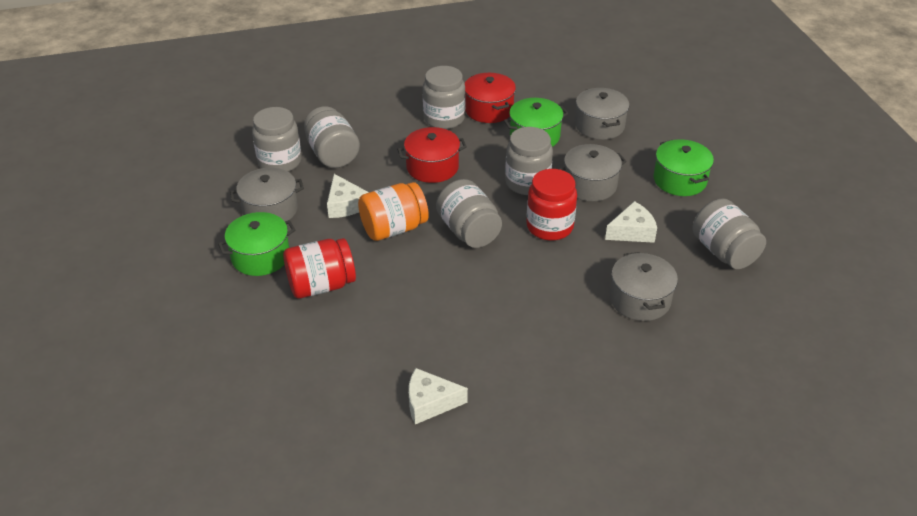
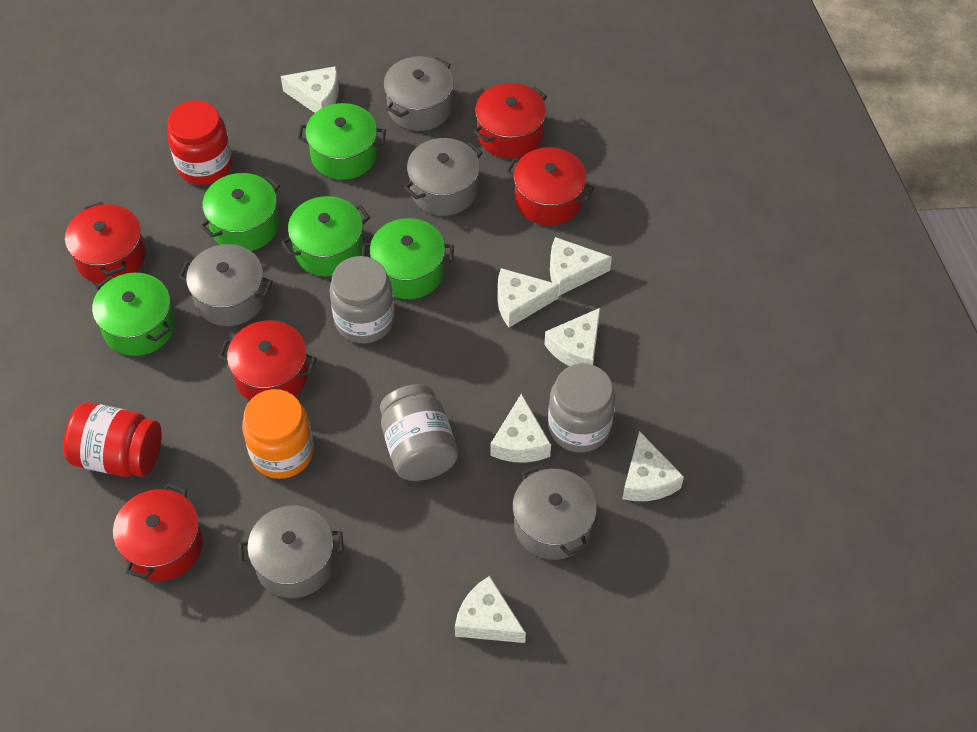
green pot: [218,212,296,276] [504,98,569,147] [654,139,714,196] = 3 -> [92,273,175,356] [200,173,280,251] [281,196,370,276] [298,103,386,180] [362,218,454,299] = 5
grey jar: [252,107,302,172] [304,106,360,168] [423,66,465,129] [436,179,502,248] [505,127,553,195] [692,198,766,269] = 6 -> [329,256,395,343] [380,384,458,481] [548,364,615,452] = 3
grey pot: [230,168,304,222] [560,144,627,201] [575,88,630,140] [610,252,678,321] = 4 -> [179,244,273,326] [239,505,344,598] [384,56,454,131] [404,138,482,216] [512,464,597,560] = 5
red pot: [397,127,467,183] [465,73,516,123] = 2 -> [65,202,146,284] [113,484,203,581] [219,320,316,400] [474,83,547,159] [506,147,594,225] = 5
white cheese: [327,174,369,218] [409,368,468,424] [605,201,657,243] = 3 -> [281,66,339,113] [455,576,526,643] [490,393,551,463] [497,268,560,328] [544,308,600,367] [550,237,612,296] [622,431,684,501] = 7

